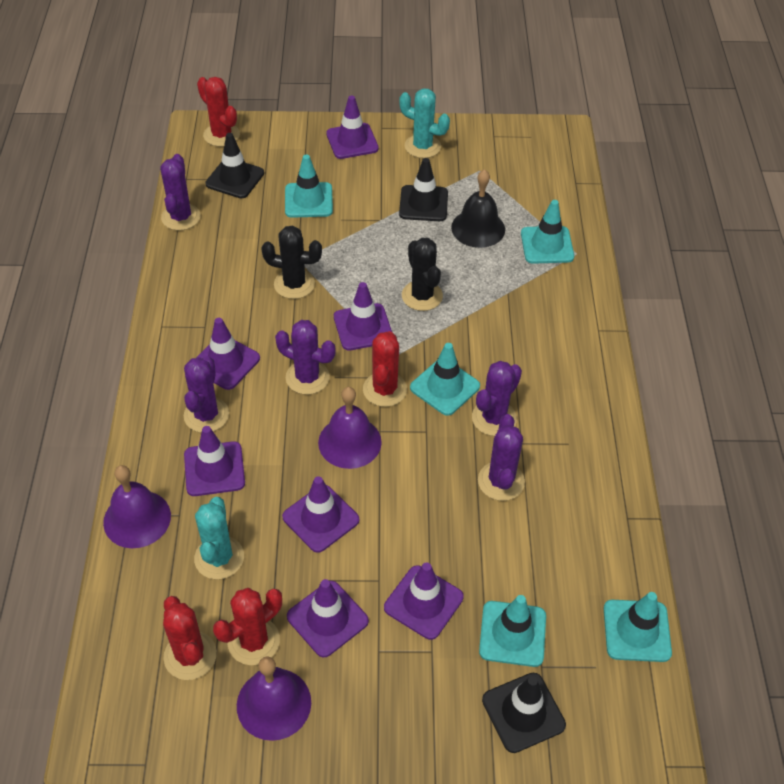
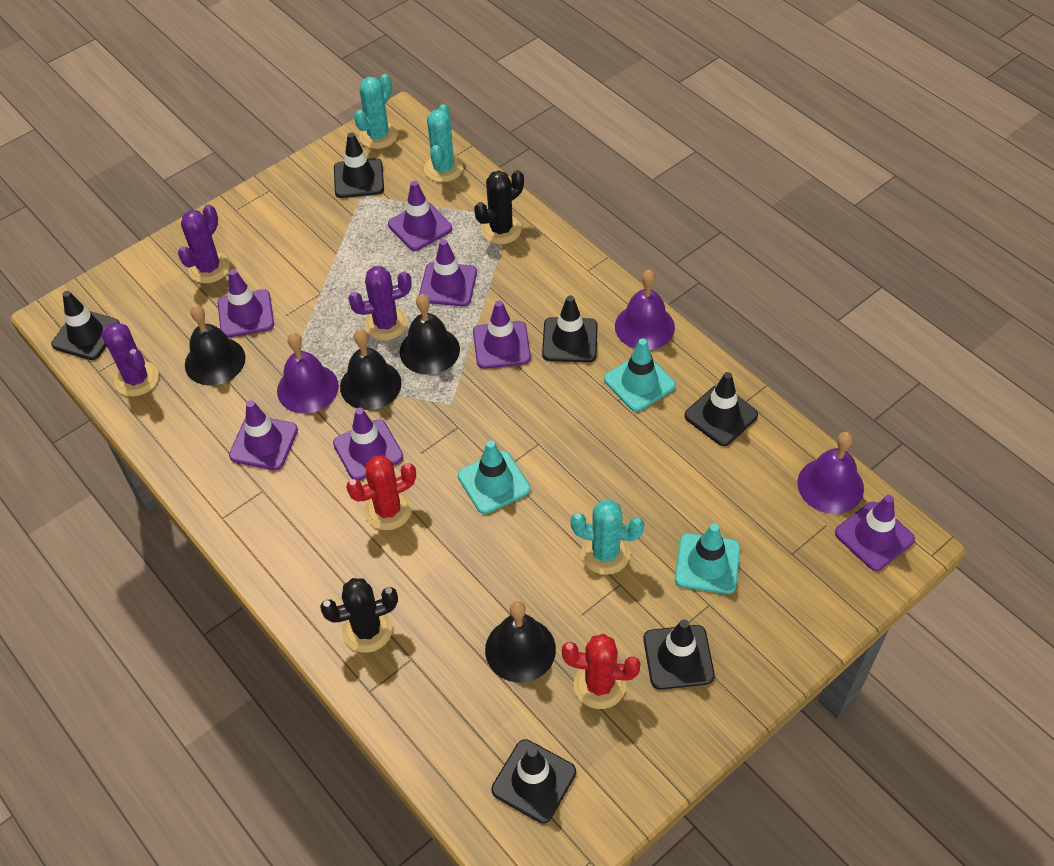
black bell: [451,169,505,248] = 1 -> [185,305,245,386] [340,329,402,410] [400,294,460,375] [485,601,556,683] = 4
black traffic cone: [205,133,264,198] [399,158,448,221] [482,673,566,753] = 3 -> [52,291,120,360] [334,133,384,198] [491,739,576,823] [542,295,598,362] [643,619,715,690] [684,372,758,446] = 6
purple cactus: [160,154,201,231] [184,356,229,433] [275,320,336,395] [472,361,522,436] [478,414,525,501] = 5 -> [101,322,159,397] [178,204,230,283] [348,266,412,340] = 3
red cactus: [163,596,217,680] [197,77,240,147] [213,588,282,665] [363,331,407,407] = 4 -> [346,455,416,530] [562,634,641,709] = 2
turquoise cactus: [194,497,244,580] [399,88,450,158] = 2 -> [354,74,398,149] [424,104,463,182] [570,499,644,575] = 3
turquoise traffic cone: [285,155,333,218] [410,343,480,416] [479,595,546,667] [521,200,574,264] [604,592,672,662] = 5 -> [458,440,531,514] [604,338,676,412] [675,523,740,594] = 3

